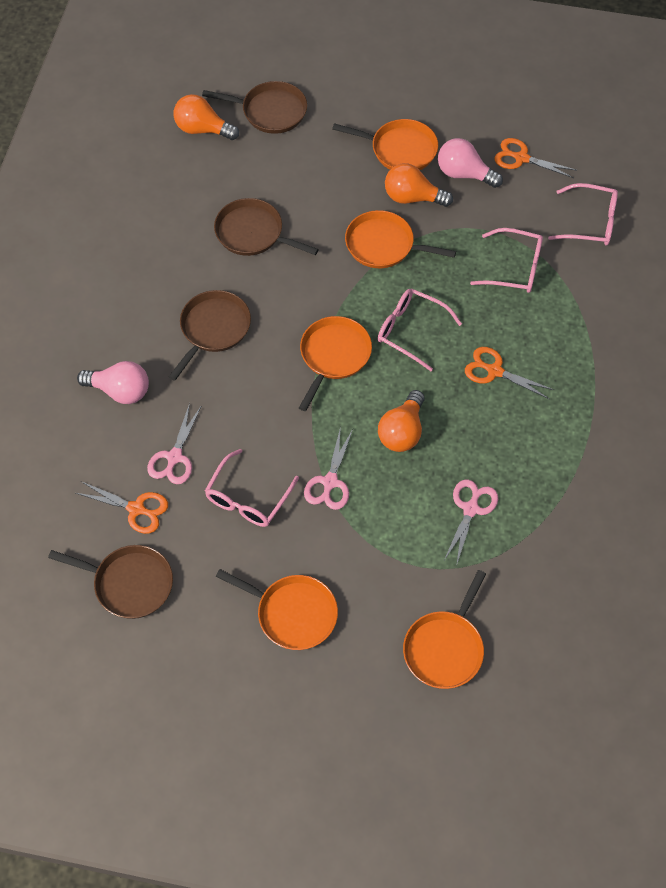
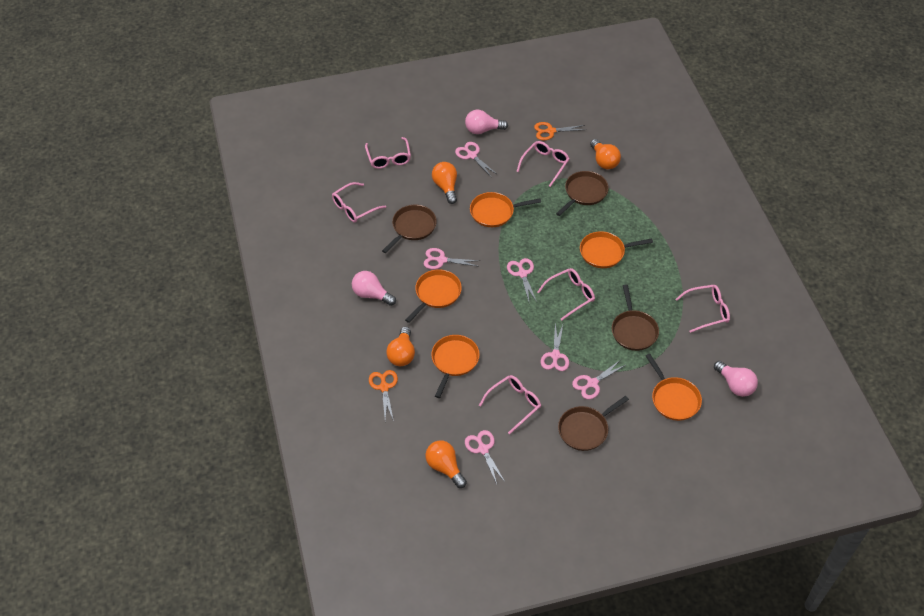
orange light bulb: [174,94,239,140] [378,390,425,452] [385,163,453,207] = 3 -> [386,327,415,366] [425,441,467,488] [432,162,457,204] [590,139,621,169] = 4
orange scissors: [76,481,168,534] [465,347,554,399] [494,138,576,178] = 3 -> [369,370,398,421] [534,122,585,140] = 2
pink glasses: [205,449,299,527] [378,289,462,371] [470,228,543,293] [548,183,618,246] = 4 -> [332,182,386,223] [365,137,411,169] [479,375,541,434] [516,141,569,187] [538,268,595,321] [676,285,730,333] = 6
pink light bulb: [77,361,149,404] [438,138,503,188] = 2 -> [352,271,396,306] [465,110,508,134] [714,361,758,397] = 3
pink scissors: [147,403,202,484] [304,426,353,510] [444,480,498,566] = 3 -> [423,248,480,270] [455,142,497,178] [465,430,505,484] [507,258,537,302] [541,324,569,371] [572,360,627,399] = 6

